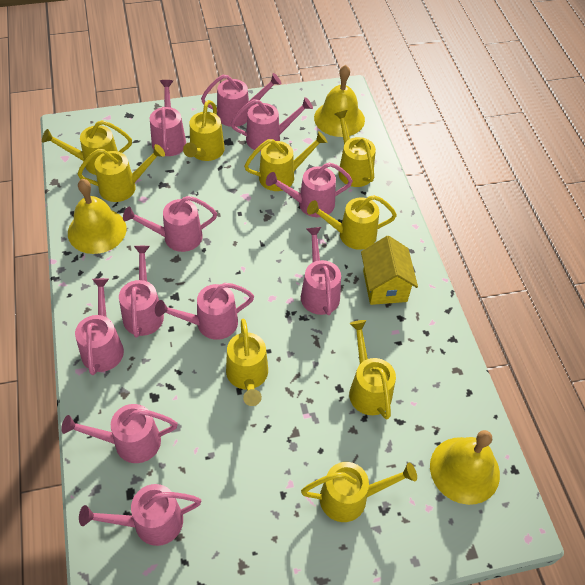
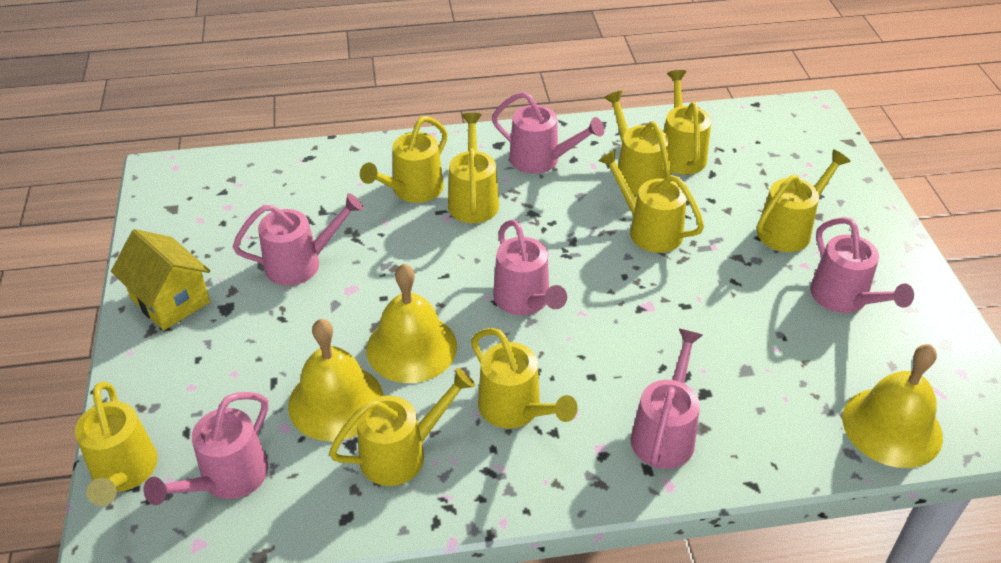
pink watering can: [61,404,178,463] [75,278,124,375] [79,484,201,546] [119,246,164,337] [123,196,217,252] [150,80,186,156] [155,283,254,340] [201,73,281,127] [231,97,313,152] [266,162,353,217] [301,227,341,315] = 11 -> [144,392,269,505] [233,193,363,286] [492,92,604,174] [493,219,567,315] [631,329,703,469] [810,217,914,313] = 6

